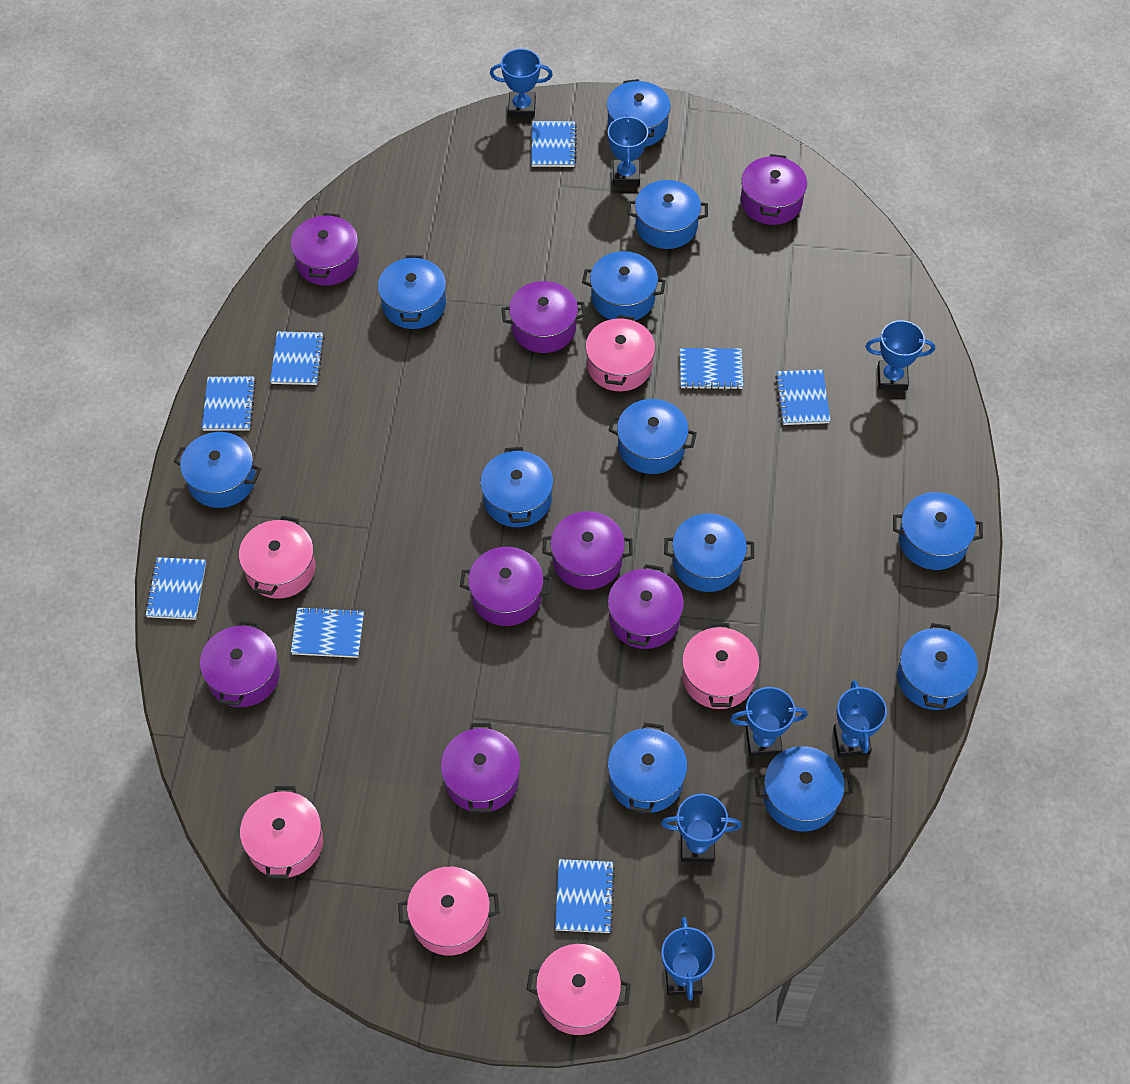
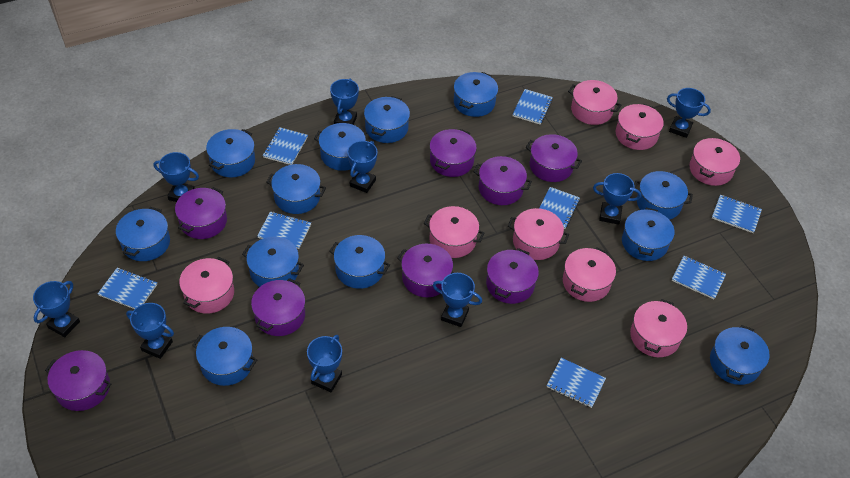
blue trophy: [490,49,553,117] [608,115,648,185] [661,794,742,863] [662,917,715,1000] [730,687,808,757] [833,680,887,757] [866,320,935,390] = 7 -> [33,281,80,337] [126,303,174,359] [153,152,199,202] [307,335,342,392] [330,78,359,125] [347,141,378,193] [433,273,482,327] [593,173,641,225] [667,88,711,138] = 9
pink pot: [239,516,315,599] [240,786,323,879] [398,867,499,955] [526,944,631,1035] [585,315,655,391] [682,623,760,709] = 6 -> [179,257,234,314] [424,206,484,258] [508,208,569,260] [563,247,616,302] [568,80,621,125] [616,104,664,150] [630,299,687,357] [689,138,740,186] = 8

